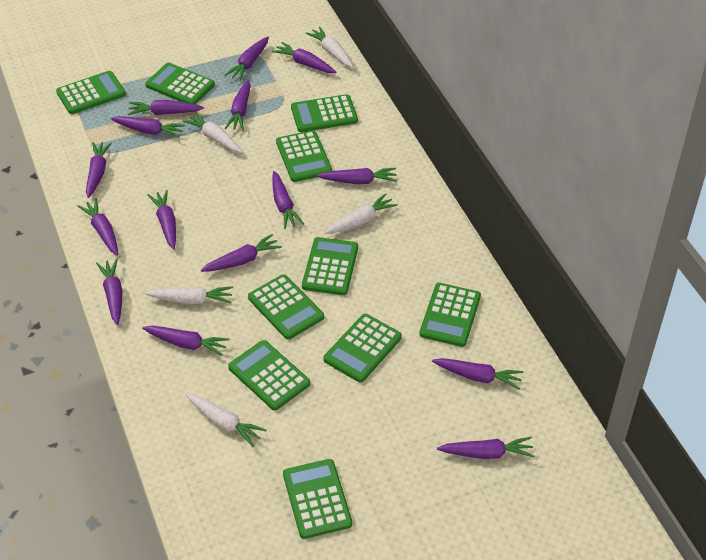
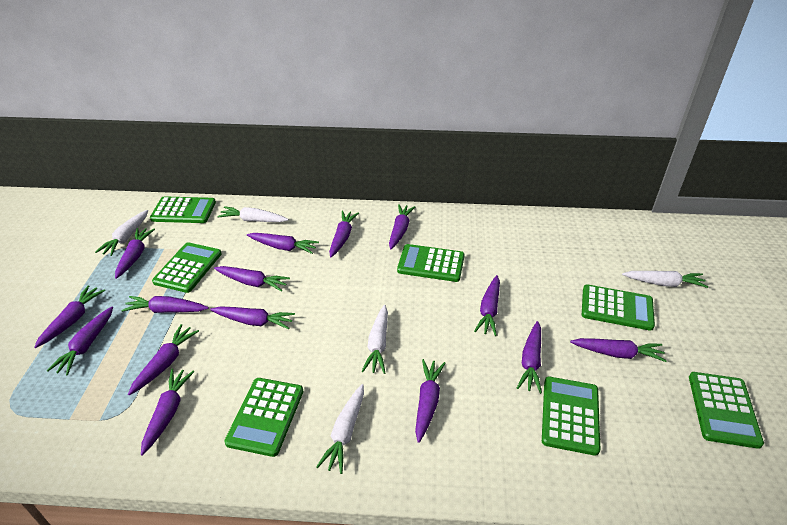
green calculator: [56,71,126,114] [145,63,215,104] [228,340,310,410] [248,274,324,340] [276,130,332,182] [283,459,352,539] [291,94,358,132] [302,237,358,295] [324,314,402,383] [419,283,481,347] = 10 -> [150,196,216,223] [152,242,222,293] [224,378,303,457] [397,244,465,282] [542,377,600,456] [582,285,655,331] [689,372,764,449] = 7

